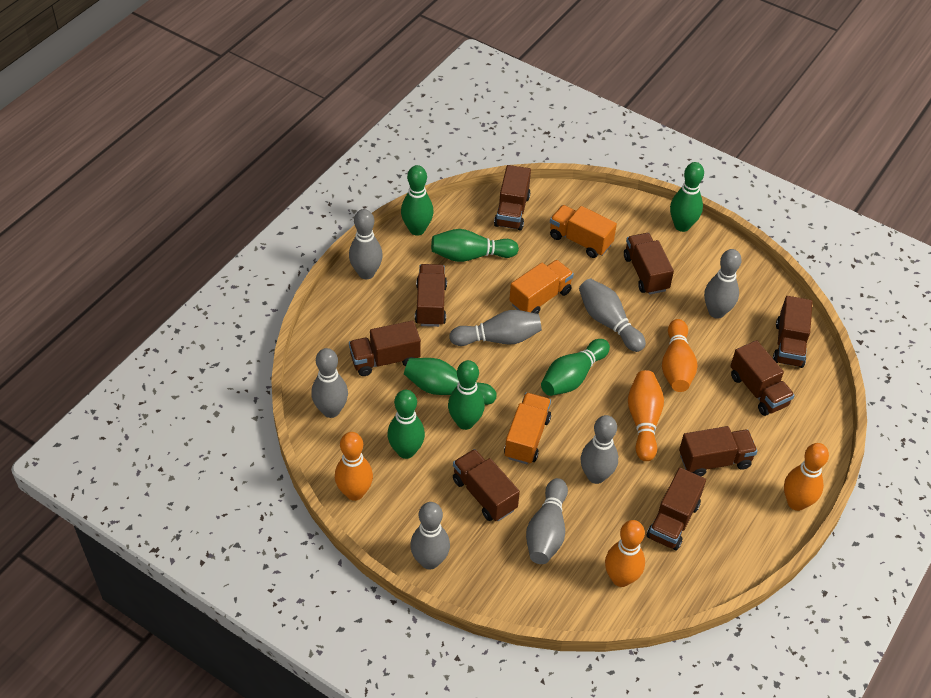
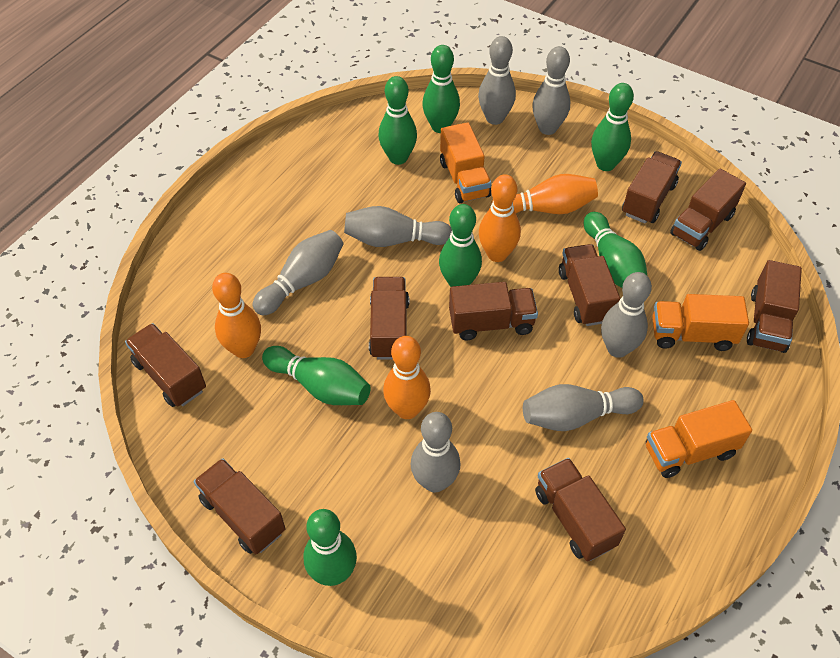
grey bowling pin: [311,348,348,418] [349,209,383,279] [410,502,450,570] [449,310,542,346] [526,478,568,564] [579,278,646,352] [581,415,618,484] [704,249,742,319] = 8 -> [253,230,343,316] [344,206,452,247] [411,412,460,493] [478,36,516,125] [523,384,644,431] [532,46,570,135] [601,272,652,358] = 7
orange bowling pin: [335,432,373,501] [605,520,645,587] [628,370,664,461] [662,319,698,392] [784,443,829,511] = 5 -> [212,273,261,358] [383,336,431,419] [479,174,521,262] [491,174,598,214] = 4

